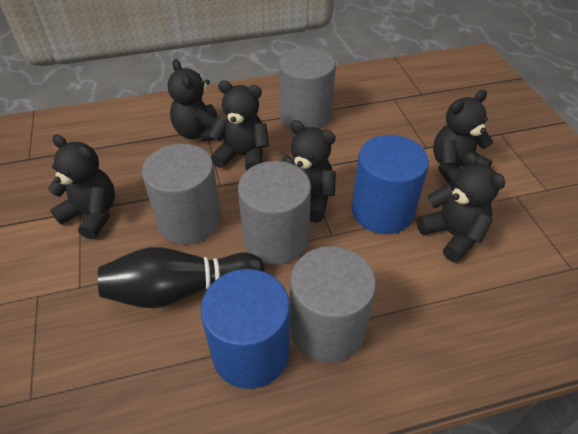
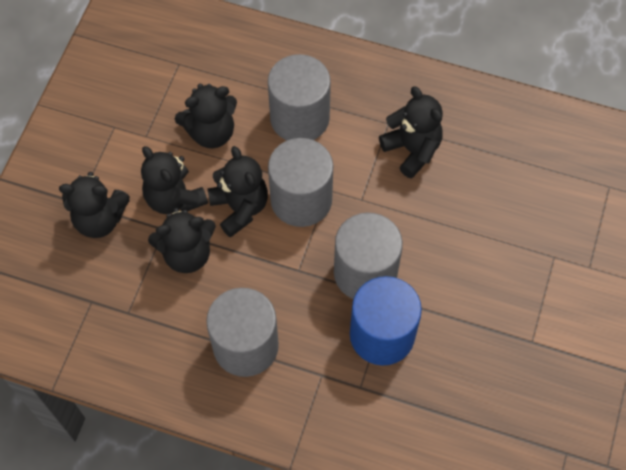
black bowling pin: [98,247,265,308] = 1 -> none = 0
blue cylinder: [201,269,290,389] [352,135,429,234] = 2 -> [350,276,422,366] = 1

